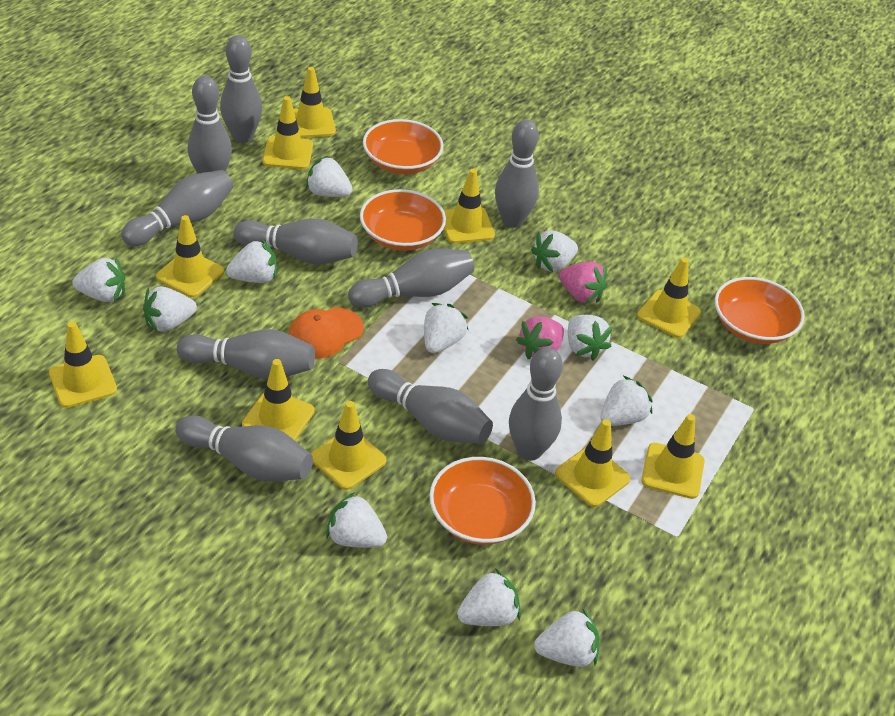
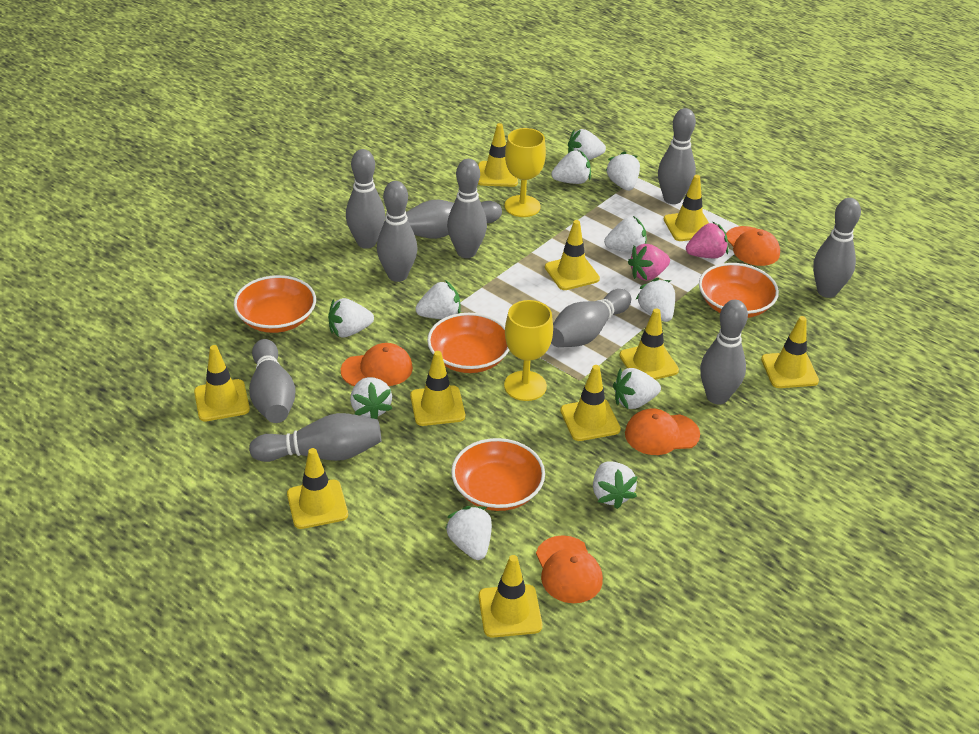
orange cap: [288,307,364,359] = 1 -> [341,343,413,386] [536,535,603,603] [625,408,700,455] [726,226,780,266] = 4
yellow goblet: none = 0 -> [504,300,553,401] [505,128,546,217] = 2

